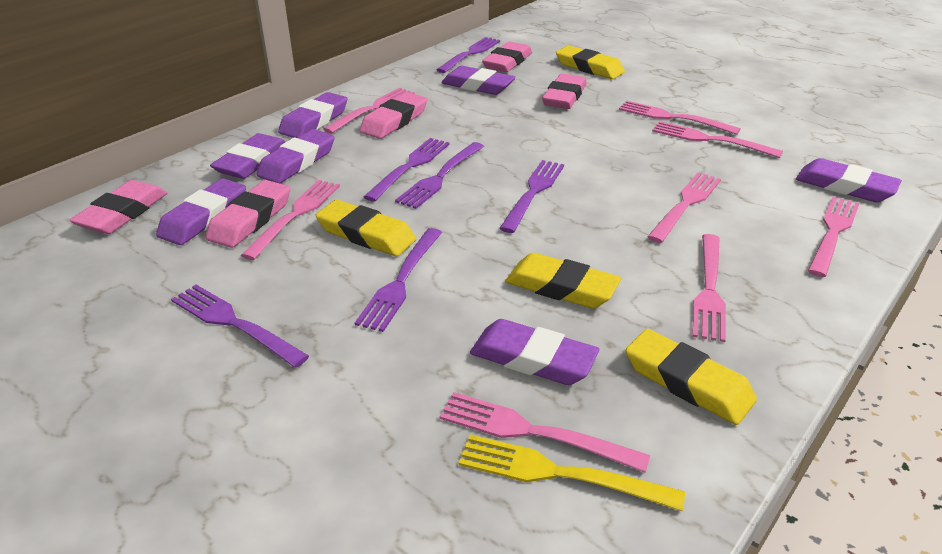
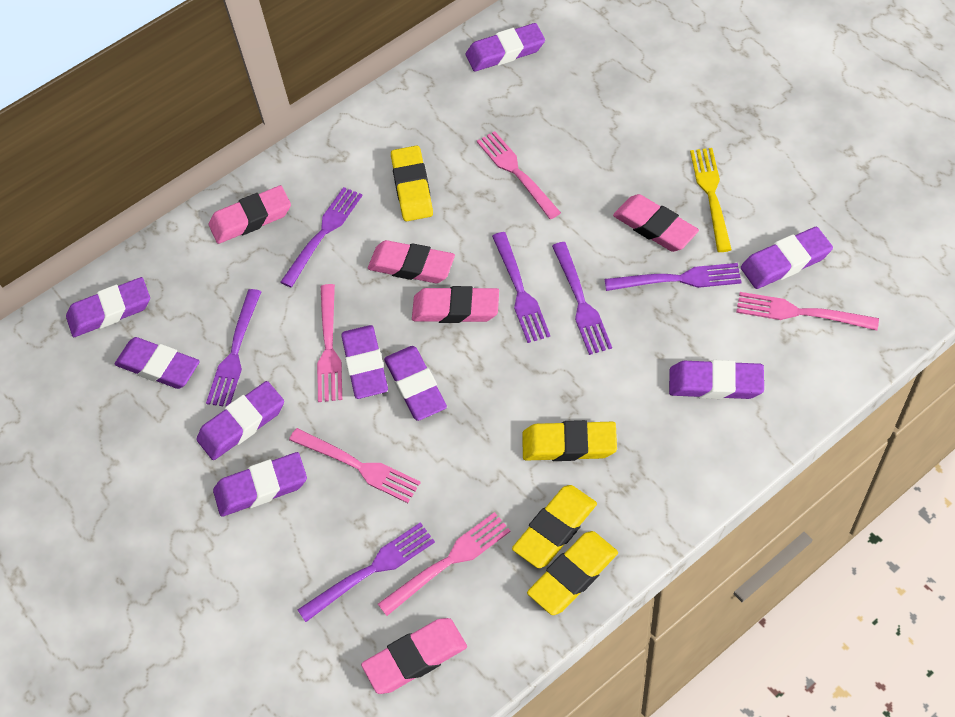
pink fork: [241,180,340,260] [323,88,415,133] [439,392,650,473] [619,101,741,135] [647,172,721,243] [652,121,783,158] [692,234,726,342] [808,196,860,277] = 8 -> [289,428,421,503] [317,284,342,402] [378,512,511,616] [477,131,561,219] [736,292,879,330] = 5
purple eraser: [156,178,246,245] [210,133,285,179] [256,129,335,183] [278,92,347,138] [441,66,516,95] [470,319,599,385] [796,158,902,202] = 7 -> [66,277,150,337] [115,337,200,389] [196,381,284,460] [213,452,307,517] [341,325,388,399] [384,346,447,421] [466,23,545,72] [669,360,764,399] [741,227,833,289] = 9

